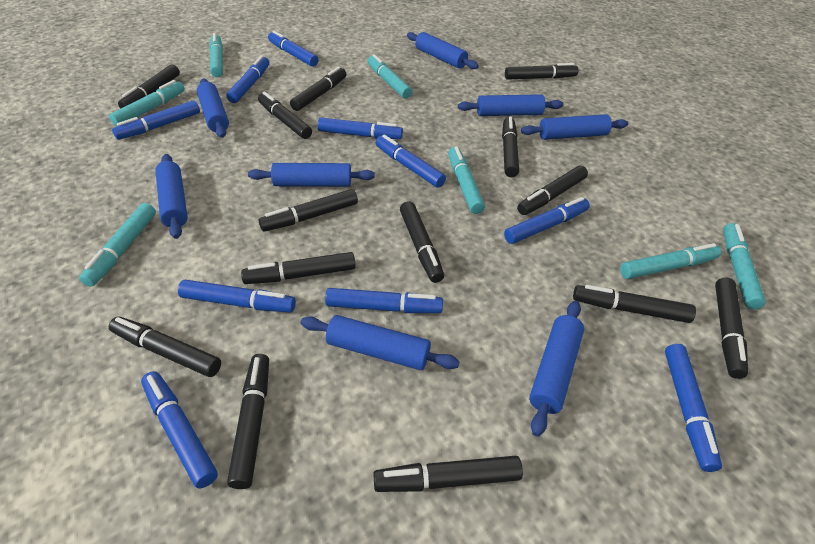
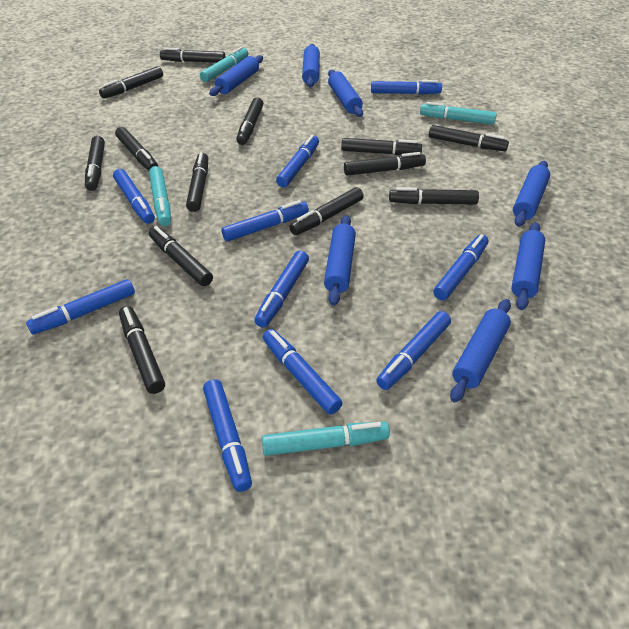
black marker: [109,317,221,377] [118,64,180,108] [227,354,269,489] [241,252,356,284] [258,92,312,139] [259,189,358,232] [290,67,346,111] [373,456,523,492] [400,201,444,283] [502,117,519,177] [505,63,578,80] [517,166,588,215] [573,285,696,323] [715,277,748,379] = 14 -> [85,136,105,191] [99,66,163,99] [115,127,158,171] [119,306,165,394] [149,226,213,286] [160,47,225,63] [186,152,208,212] [236,97,263,145] [289,187,364,235] [341,138,422,155] [344,152,426,175] [389,187,479,205] [429,125,509,151] = 13
blue rolling pin: [155,154,188,239] [197,79,229,138] [248,163,375,187] [301,315,460,370] [407,32,479,69] [458,94,563,116] [521,114,628,140] [529,301,584,437] = 8 -> [209,55,263,96] [302,44,320,87] [324,215,356,306] [328,70,363,117] [450,299,511,403] [511,222,545,310] [513,161,550,227] = 7
turquoise marker: [79,203,156,287] [109,80,185,126] [209,33,223,77] [368,54,412,99] [448,146,485,214] [620,243,721,279] [723,223,766,309] = 7 -> [149,166,171,226] [200,46,248,82] [262,422,390,456] [420,102,496,125] = 4

